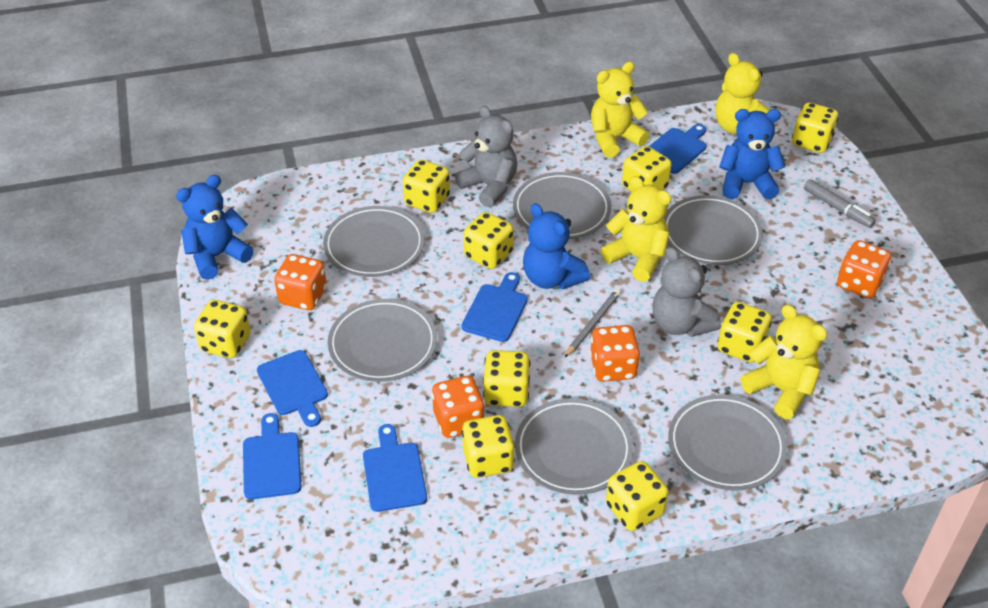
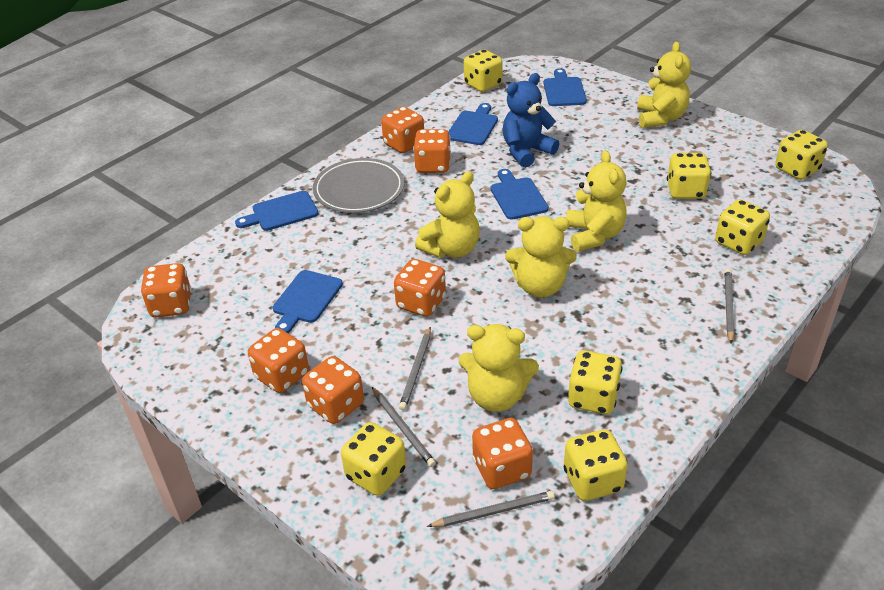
blue teddy bear: [176,175,254,280] [523,203,590,289] [719,109,785,200] = 3 -> [502,73,559,168] = 1
grey marker: [804,179,876,228] = 1 -> none = 0
grey pencil: [565,289,621,357] = 1 -> [372,387,436,467] [399,327,431,410] [427,491,554,527] [724,269,735,344] = 4
grey plate: [323,206,425,277] [328,299,437,382] [513,172,611,239] [515,398,633,495] [663,195,763,265] [668,395,787,491] = 6 -> [313,158,404,213] = 1
grey teddy bear: [455,106,517,207] [653,247,721,337] = 2 -> none = 0
orange dice: [274,254,327,310] [432,376,485,438] [590,325,640,382] [837,240,891,298] = 4 -> [141,263,192,317] [248,328,309,393] [302,356,364,424] [381,107,424,153] [394,259,446,317] [413,129,451,173] [472,418,533,489] = 7
yellow dice: [194,300,251,358] [403,160,450,213] [461,415,515,478] [464,212,513,269] [483,350,530,407] [606,461,669,531] [622,146,671,192] [717,302,772,362] [792,103,838,153] = 9 -> [341,422,406,496] [464,50,503,92] [564,429,628,501] [567,350,623,414] [667,153,711,199] [715,199,770,255] [775,130,828,180] = 7
yellow teddy bear: [591,62,649,158] [601,176,671,282] [715,53,770,134] [741,305,827,419] = 4 -> [415,171,480,258] [459,324,539,412] [505,216,577,298] [566,150,627,252] [637,42,691,128] = 5

